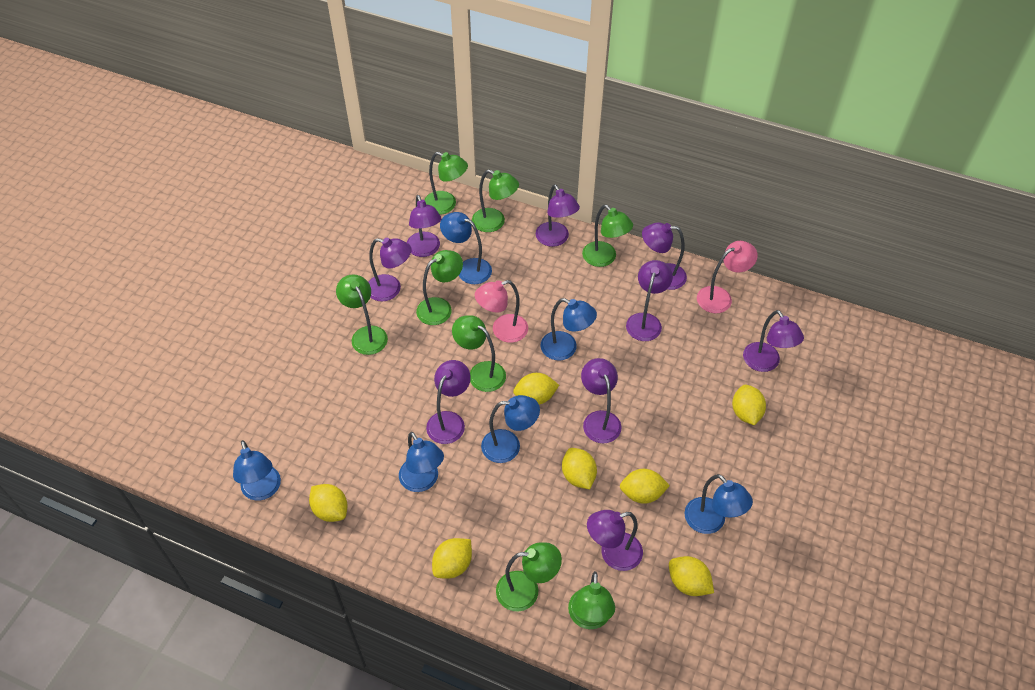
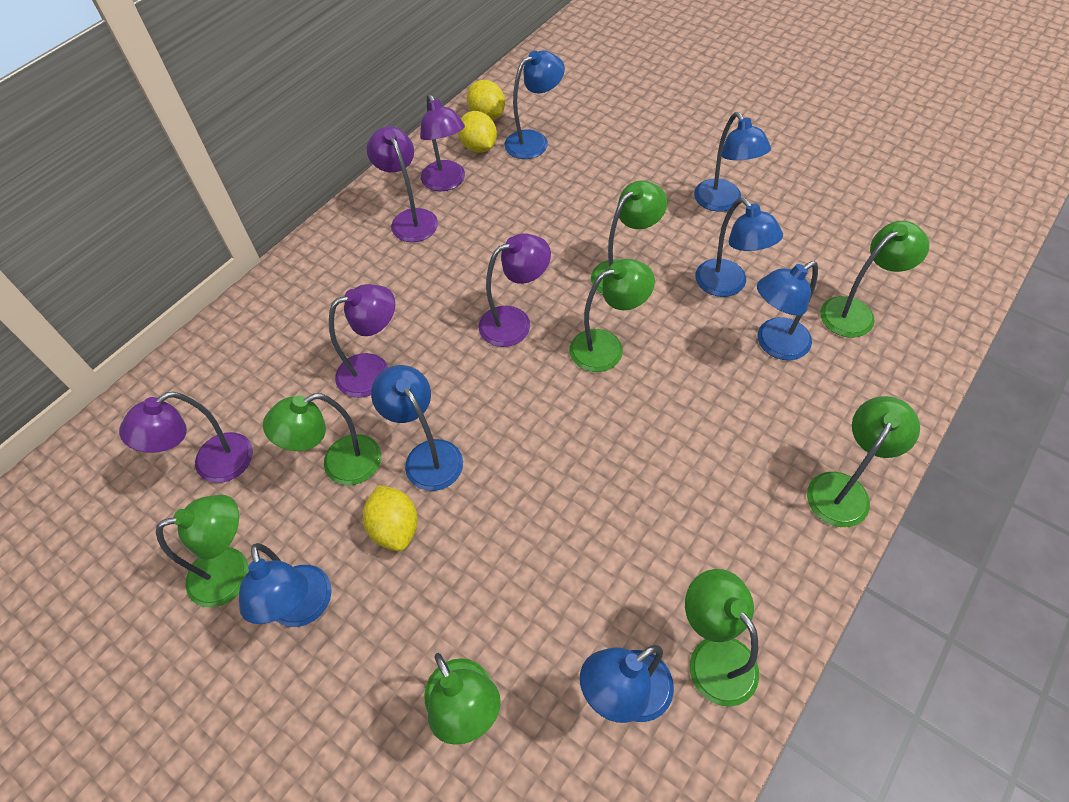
blue lamp: [233,440,281,501] [399,432,444,492] [440,212,492,284] [481,395,540,463] [541,298,597,360] [685,474,753,534] = 6 -> [239,543,332,627] [371,365,463,491] [504,51,565,159] [580,645,674,723] [694,112,771,212] [695,198,783,297] [757,261,818,360] = 7
pink lamp: [475,280,528,343] [697,241,758,313] = 2 -> none = 0
purple lamp: [368,238,412,301] [407,195,442,257] [426,360,471,444] [536,185,580,247] [581,358,622,443] [587,510,643,571] [626,260,673,341] [642,222,687,290] [743,310,804,372] = 9 -> [119,392,253,483] [329,284,395,398] [367,126,438,242] [420,94,465,191] [479,234,551,347] = 5
yellow lemon: [309,484,348,522] [432,538,472,579] [513,373,559,404] [562,448,597,489] [620,469,670,504] [669,556,714,596] [732,385,766,426] = 7 -> [363,485,418,551] [458,111,497,153] [467,80,505,120] = 3

